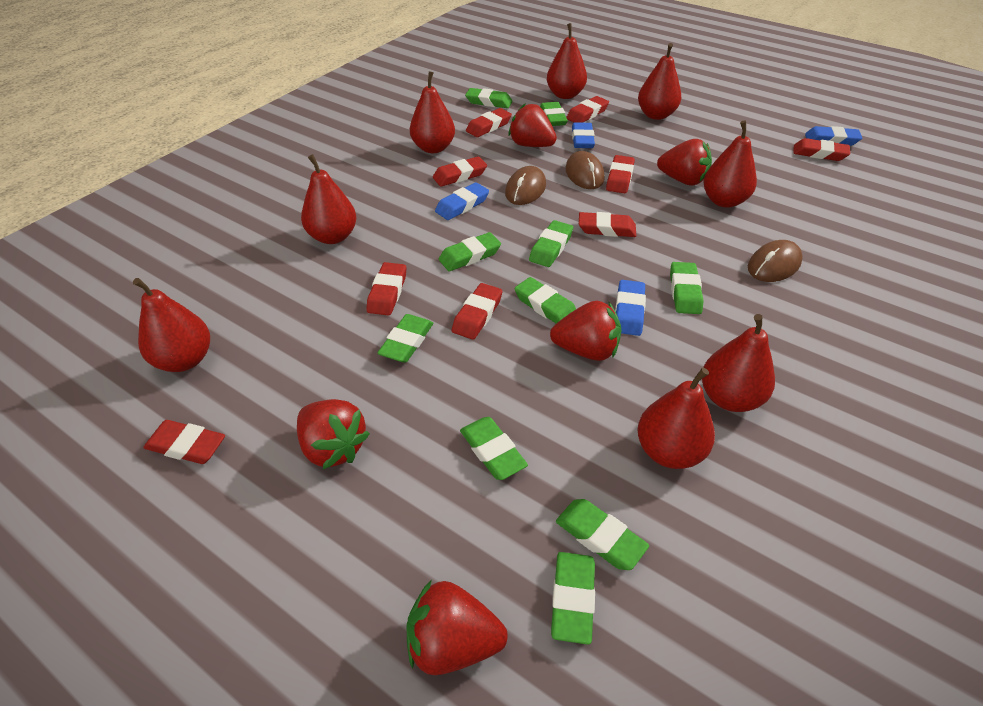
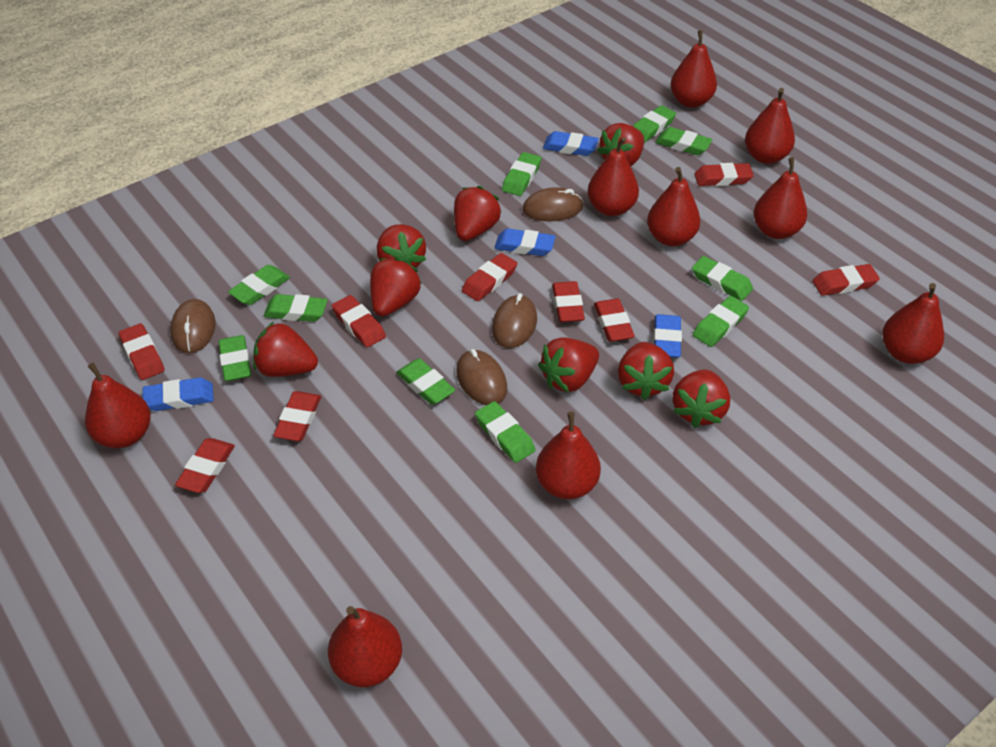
brown mouse: [505,166,546,205] [565,151,605,189] [748,240,803,282] = 3 -> [170,299,215,353] [456,349,507,405] [492,293,537,348] [523,187,583,221] = 4
red pear: [133,278,210,372] [301,154,357,244] [410,71,455,153] [547,23,587,99] [637,368,715,469] [638,43,681,120] [702,314,775,412] [703,121,757,208] = 8 -> [85,363,151,448] [328,606,402,687] [536,411,601,499] [587,137,639,216] [647,167,701,246] [670,30,717,108] [745,88,795,164] [754,157,807,239] [882,283,944,364] = 9
red strawberry: [297,399,370,469] [407,580,508,675] [508,103,557,147] [550,301,622,361] [657,139,712,185] = 5 -> [253,322,318,377] [370,258,422,316] [377,224,426,268] [454,186,501,241] [538,337,599,392] [597,123,644,166] [618,342,674,400] [673,370,730,428] = 8

